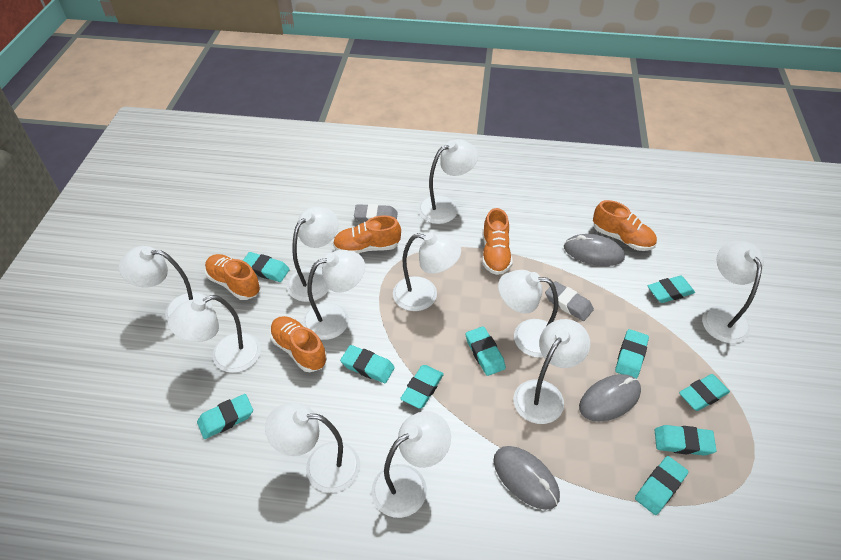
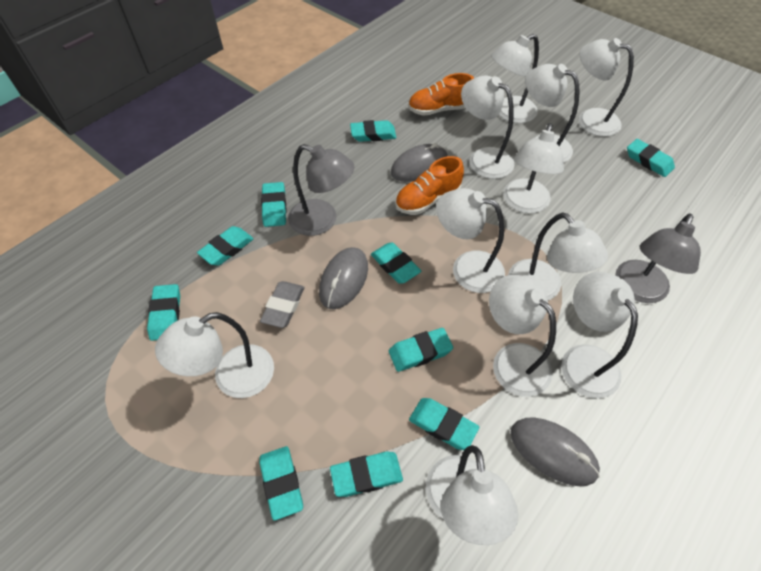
grey eraser: [354,204,398,223] [545,281,594,321] = 2 -> [260,281,304,328] = 1
grey lamp: none = 0 -> [288,144,354,236] [615,214,701,303] = 2
orange shoe: [205,254,261,300] [270,316,327,372] [333,215,401,253] [482,208,513,275] [593,200,657,251] = 5 -> [395,156,464,215] [408,73,474,116] = 2

